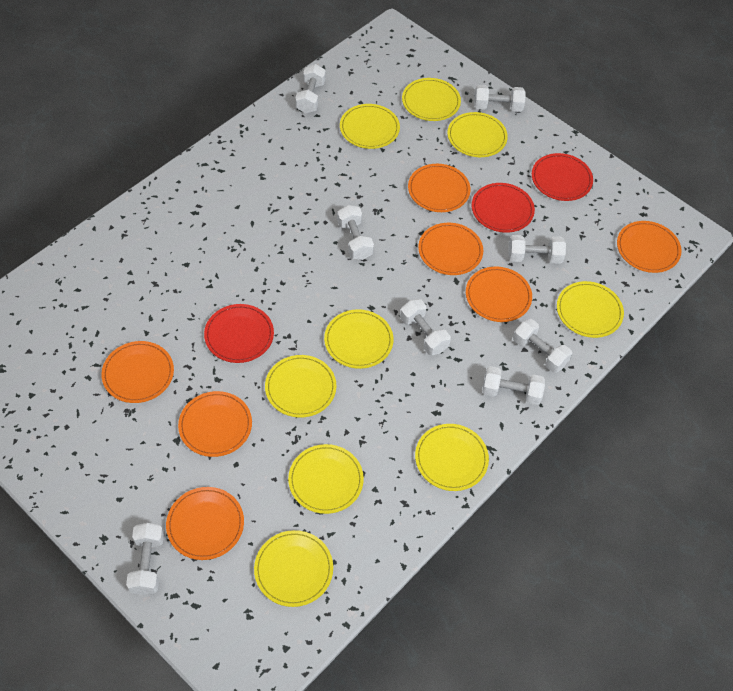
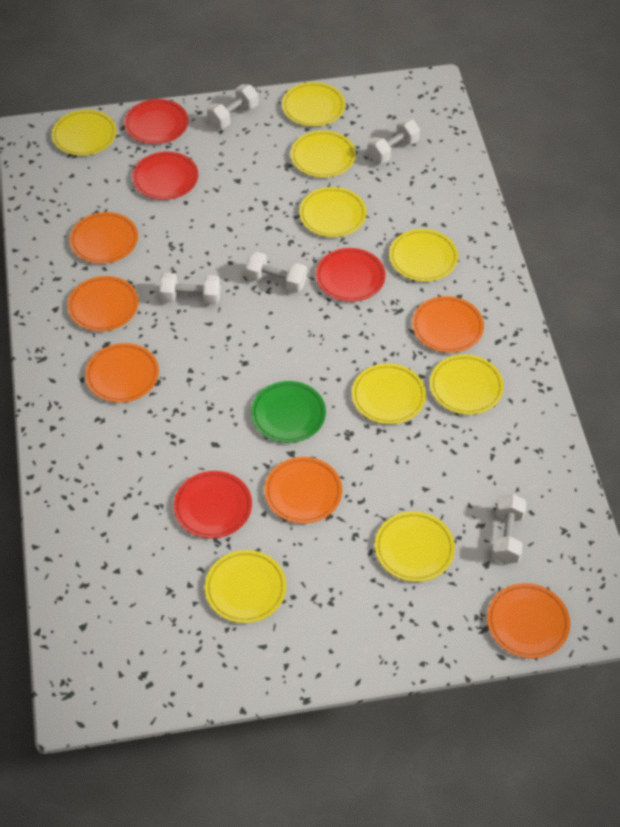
green plate: none = 0 -> [251,381,326,443] = 1
orange plate: [101,341,174,403] [166,487,244,560] [178,391,252,457] [408,164,471,212] [418,223,483,275] [466,267,532,322] [617,221,682,273] = 7 -> [68,276,139,331] [70,212,138,264] [85,343,159,403] [265,457,342,524] [412,296,484,353] [487,583,570,659] = 6
red plate: [204,304,274,363] [472,183,535,233] [532,153,593,201] = 3 -> [124,99,189,144] [132,152,198,200] [174,471,252,538] [316,248,386,302] = 4
white dumbbell: [126,523,164,595] [295,64,326,113] [337,205,374,260] [400,299,451,355] [474,85,526,112] [483,366,545,405] [508,235,566,264] [513,319,572,373] = 8 -> [159,273,220,305] [207,84,259,129] [246,252,307,293] [367,118,420,163] [491,494,526,564] = 5

